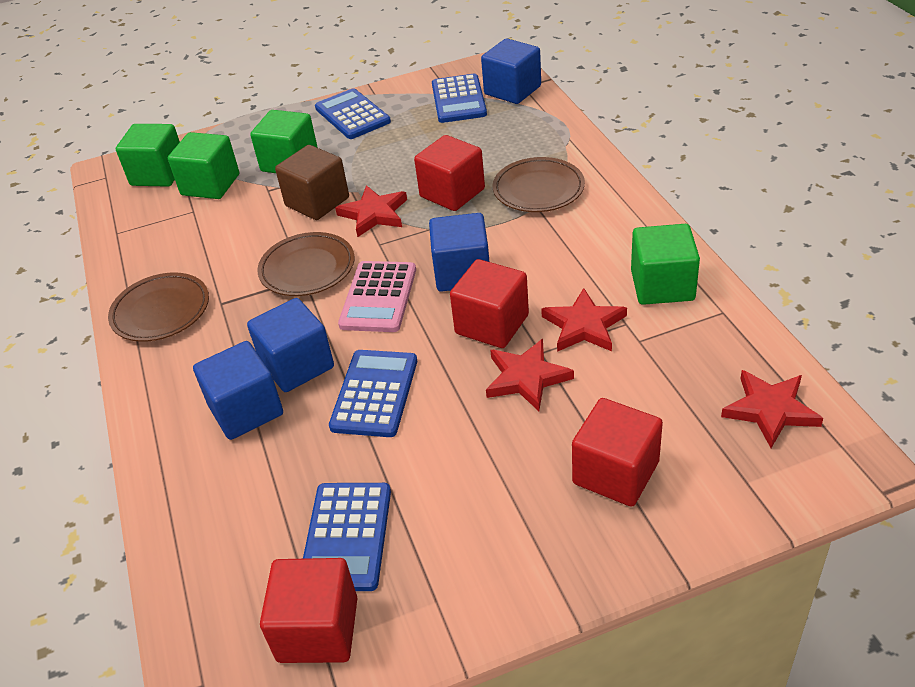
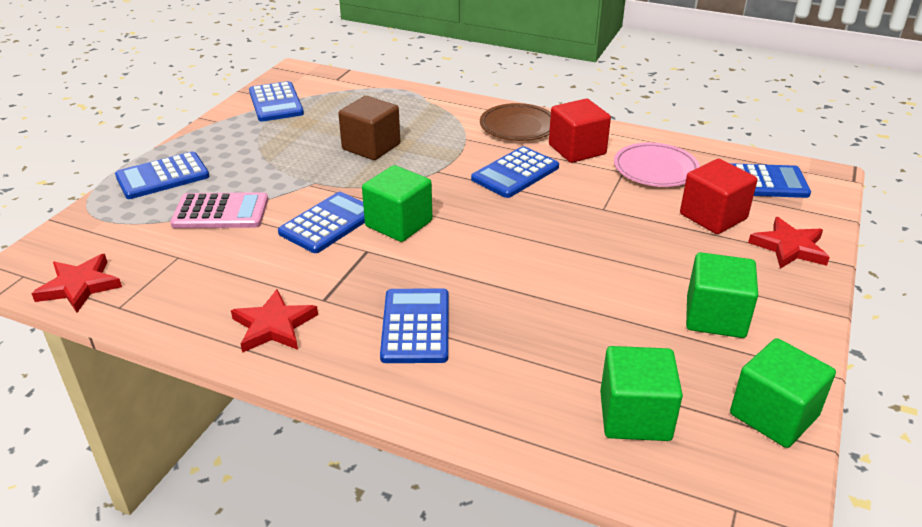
blue calculator: [303,483,391,591] [315,88,391,139] [329,350,417,437] [432,74,487,123] = 4 -> [115,151,210,199] [249,81,304,122] [278,192,365,253] [380,288,449,363] [471,146,559,198] [730,163,811,198] = 6
blue cube: [193,341,283,440] [247,298,334,392] [429,213,489,292] [481,38,541,104] = 4 -> none = 0
brown plate: [108,272,209,342] [257,232,355,296] [492,157,585,212] = 3 -> [480,103,551,141] = 1
pink plate: none = 0 -> [614,142,700,187] = 1
red cube: [260,558,357,663] [414,135,485,211] [450,259,529,348] [572,398,663,507] = 4 -> [549,99,611,163] [680,159,757,234] = 2
red star: [335,185,407,237] [486,339,574,411] [541,288,627,352] [721,370,823,448] = 4 -> [31,254,122,313] [231,289,318,353] [748,217,830,269] = 3

